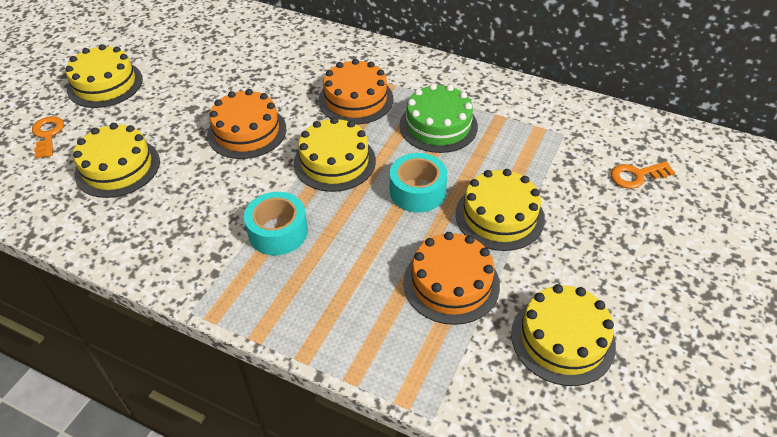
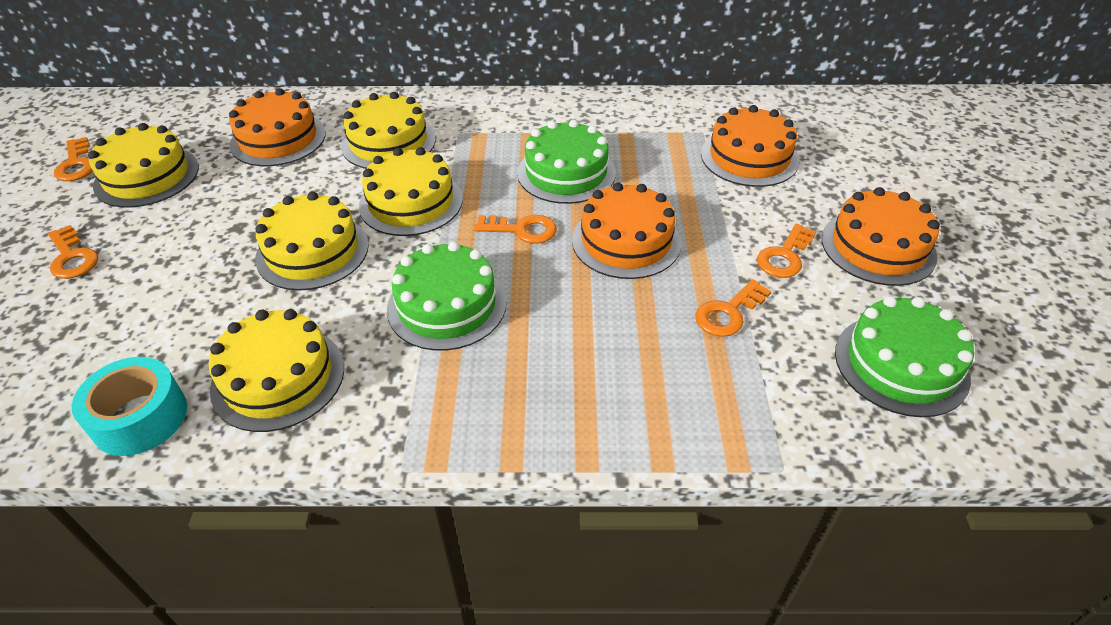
green cake: [399,84,478,153] = 1 -> [387,241,506,351] [517,120,616,204] [835,296,974,417] = 3
orange cake: [207,89,286,159] [318,59,394,125] [403,232,500,325] = 3 -> [229,88,326,166] [572,182,681,279] [701,105,799,187] [822,187,940,286] = 4
orange key: [32,116,64,158] [611,161,675,189] = 2 -> [48,225,98,279] [54,137,93,181] [474,215,557,244] [695,279,772,337] [757,224,816,278] = 5
turquoise tape: [244,192,308,256] [390,153,447,213] = 2 -> [72,357,187,456] = 1

